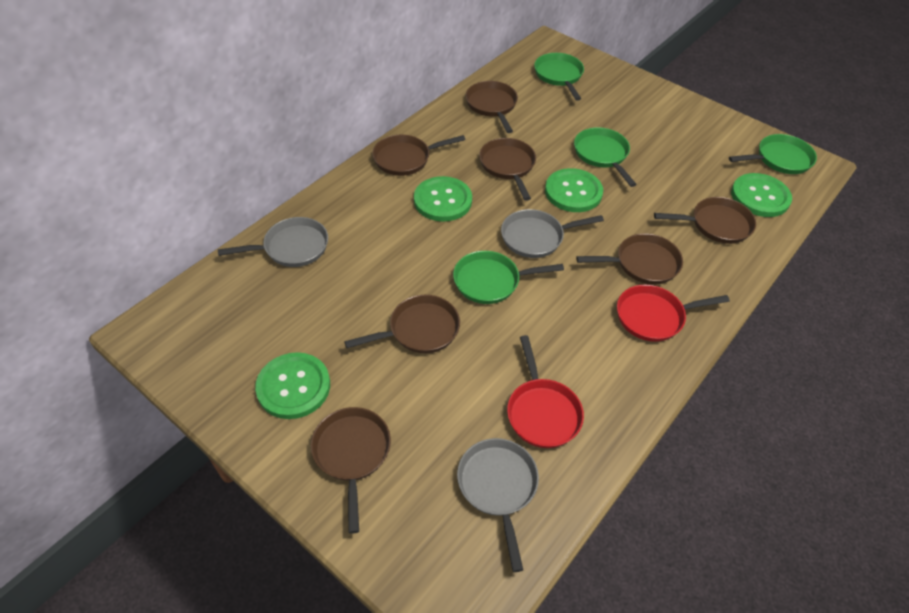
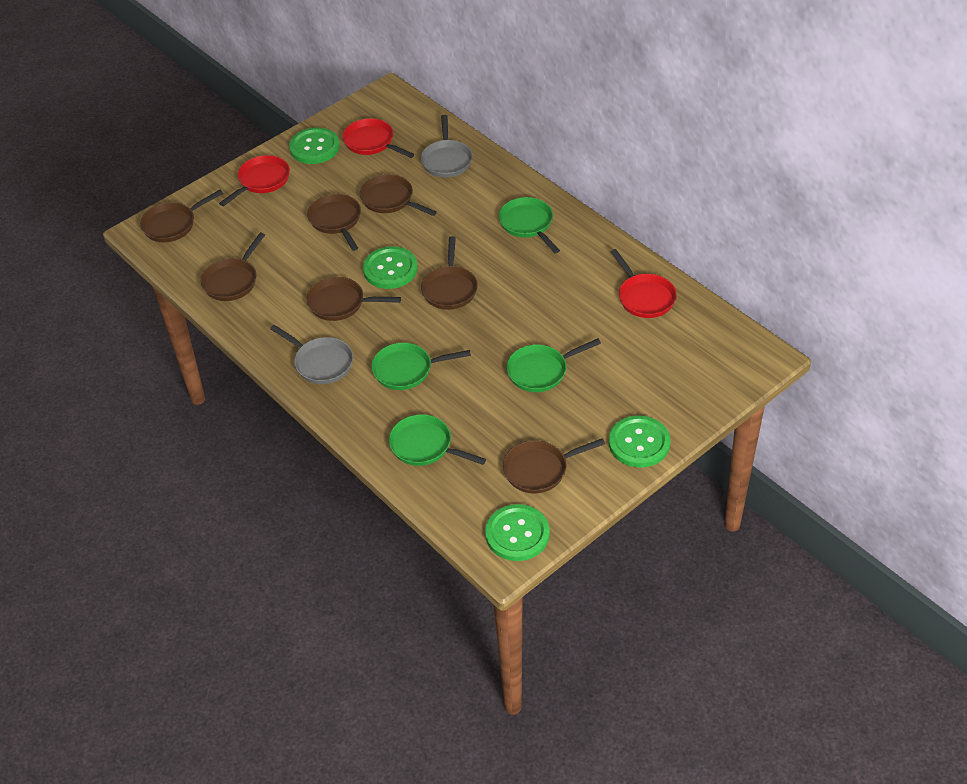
grey pan: [218,217,328,267] [457,438,539,572] [501,209,604,258] = 3 -> [270,325,353,384] [421,115,473,178] = 2
red pan: [507,335,584,448] [617,285,730,342] = 2 -> [219,155,290,206] [343,118,414,158] [611,249,677,318] = 3

